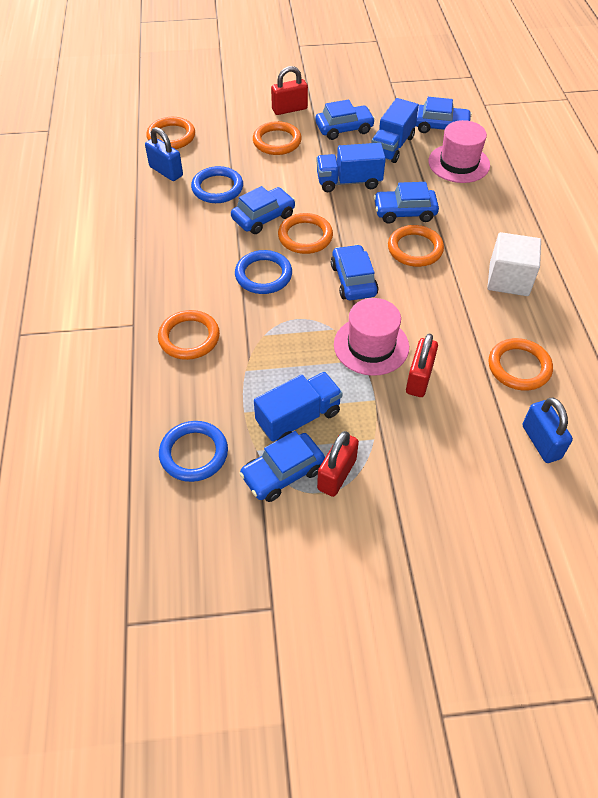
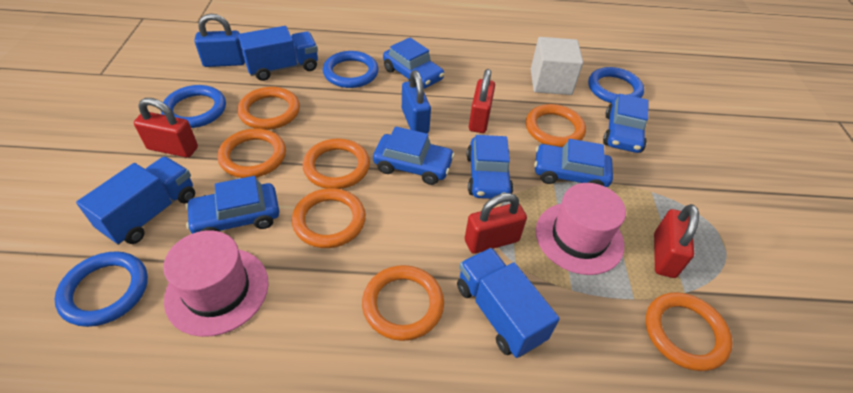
blue ring: [159,421,228,482] [191,166,243,203] [235,250,292,294] = 3 -> [55,251,148,327] [161,85,226,128] [323,51,378,88] [588,67,644,103] = 4
orange ring: [146,117,195,149] [158,310,220,360] [253,121,302,155] [278,213,333,254] [388,225,444,267] [489,338,553,391] = 6 -> [218,128,286,178] [237,87,300,130] [292,188,366,248] [303,138,370,189] [362,265,444,341] [526,104,586,147] [645,292,733,371] = 7
red padlock: [271,66,308,115] [317,431,359,497] [406,333,438,397] = 3 -> [134,98,198,158] [465,193,527,254] [469,69,495,133] [654,204,699,278] = 4

